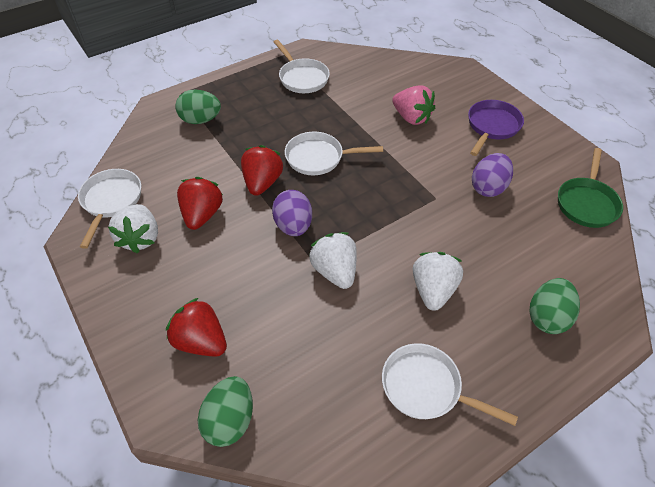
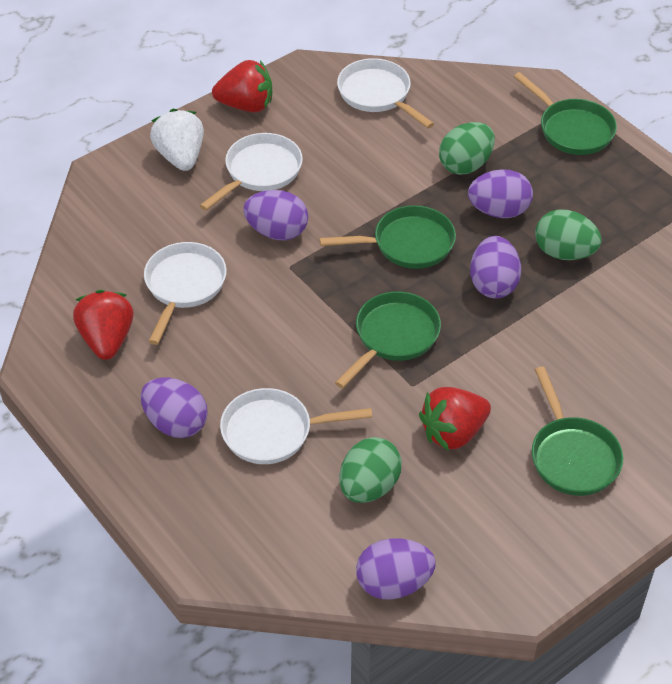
green pan: [558,148,623,228] = 1 -> [319,205,456,269] [335,291,441,388] [514,72,617,155] [532,367,623,496] = 4
pink strawberry: [392,86,435,125] = 1 -> none = 0
purple egg: [272,190,312,236] [472,153,513,197] = 2 -> [141,378,208,438] [243,190,308,240] [356,538,436,600] [468,169,533,218] [470,236,521,298] = 5
purple pan: [468,100,524,156] = 1 -> none = 0
white strawberry: [108,204,158,253] [309,232,357,289] [413,252,463,311] = 3 -> [150,109,204,171] = 1

